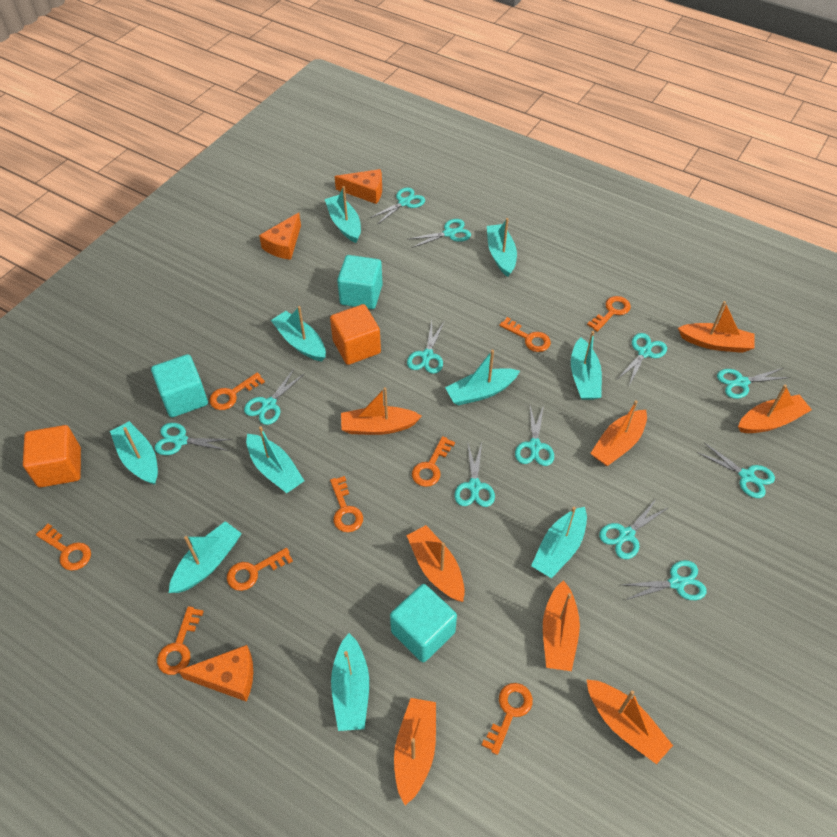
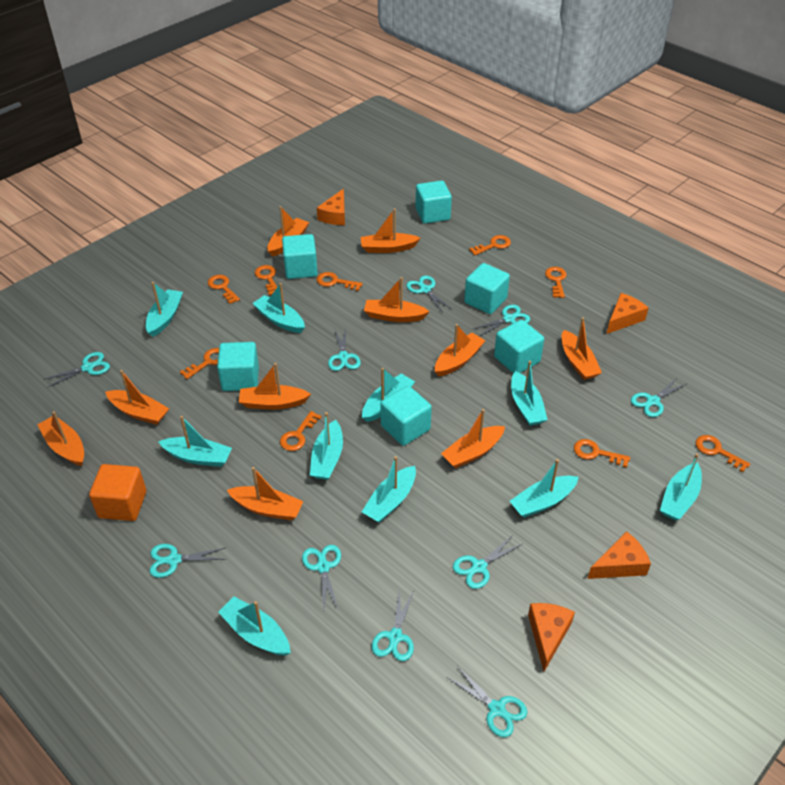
orange boat: [341,387,422,435] [394,698,436,805] [406,525,465,602] [543,580,580,671] [586,679,673,764] [590,400,647,466] [678,301,755,353] [738,385,812,433] = 8 -> [37,411,84,466] [105,370,169,425] [227,467,304,520] [239,363,311,410] [267,206,309,257] [360,208,421,253] [364,277,430,322] [435,324,486,376] [441,409,505,468] [562,317,602,380] = 10
orange cheese: [178,645,253,702] [259,213,301,260] [335,169,382,204] = 3 -> [317,189,345,225] [528,603,575,671] [588,531,651,579] [607,293,649,334] = 4
orange cube: [23,425,81,487] [330,304,381,365] = 2 -> [89,464,146,521] = 1
turquoise cube: [151,354,208,417] [337,255,383,309] [390,584,457,662] = 3 -> [217,342,259,391] [282,234,318,279] [380,386,432,446] [416,180,452,224] [464,263,510,314] [494,320,544,374] = 6
turquoise scissors: [154,423,232,455] [244,369,304,425] [370,187,425,225] [407,321,444,374] [409,219,471,248] [454,443,495,507] [515,405,554,466] [599,498,669,559] [618,333,667,385] [622,560,707,600] [697,443,775,498] [717,368,790,399] = 12 -> [43,352,110,388] [150,544,226,578] [302,545,341,613] [328,328,361,371] [372,589,414,661] [406,275,453,313] [447,666,527,737] [453,535,522,589] [473,305,530,336] [631,377,688,417] = 10

